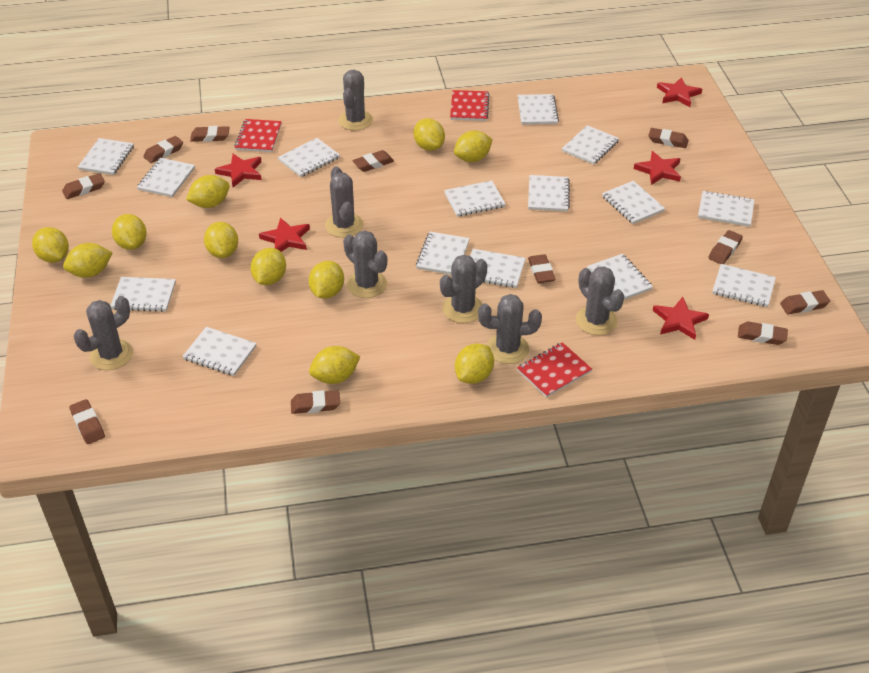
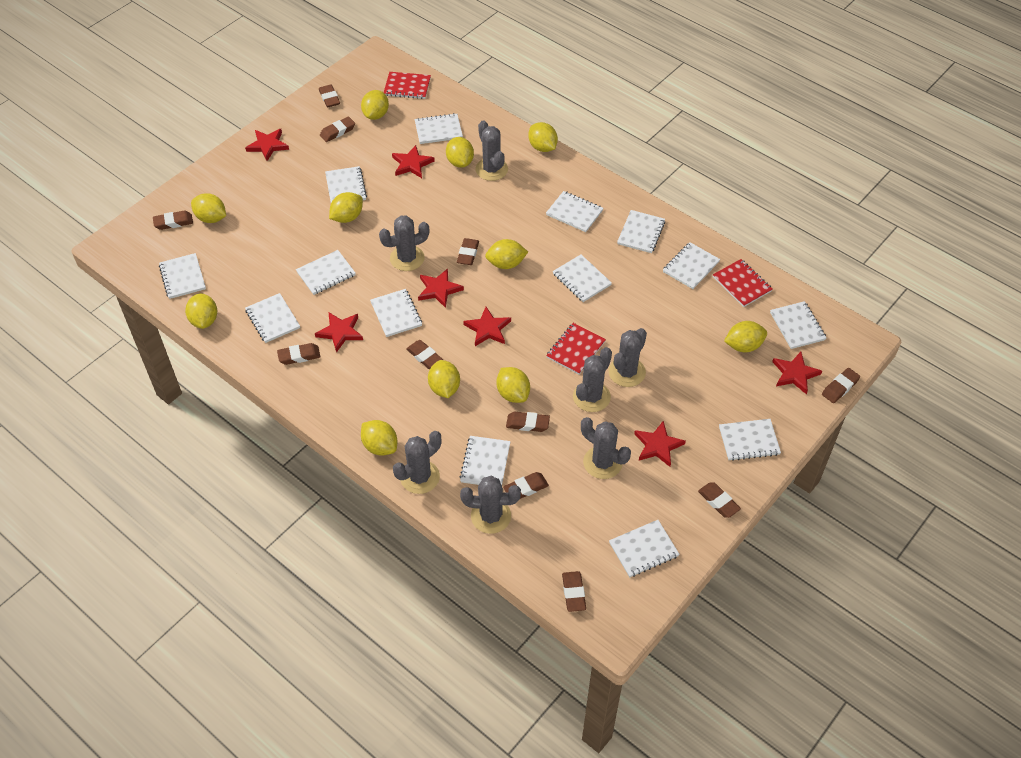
red star: [215,154,262,187] [259,218,310,252] [634,151,681,185] [653,297,709,340] [657,77,702,107] = 5 -> [245,129,289,161] [315,313,363,353] [392,145,435,178] [418,268,464,308] [463,307,511,346] [634,421,686,467] [772,352,822,395] = 7
white notebook: [78,138,134,175] [110,277,176,312] [137,158,195,197] [182,327,257,376] [278,138,340,177] [416,232,470,275] [444,181,506,217] [470,249,526,288] [517,94,559,125] [528,175,570,212] [562,125,619,164] [587,254,653,300] [602,181,665,224] [698,191,754,227] [712,264,776,307] = 15 -> [159,253,206,299] [245,293,300,343] [296,250,356,295] [325,166,367,203] [370,289,422,337] [414,113,463,144] [459,436,511,485] [546,191,603,232] [553,255,612,302] [609,520,680,577] [617,210,665,253] [663,242,720,289] [719,419,781,461] [770,301,826,349] = 14

